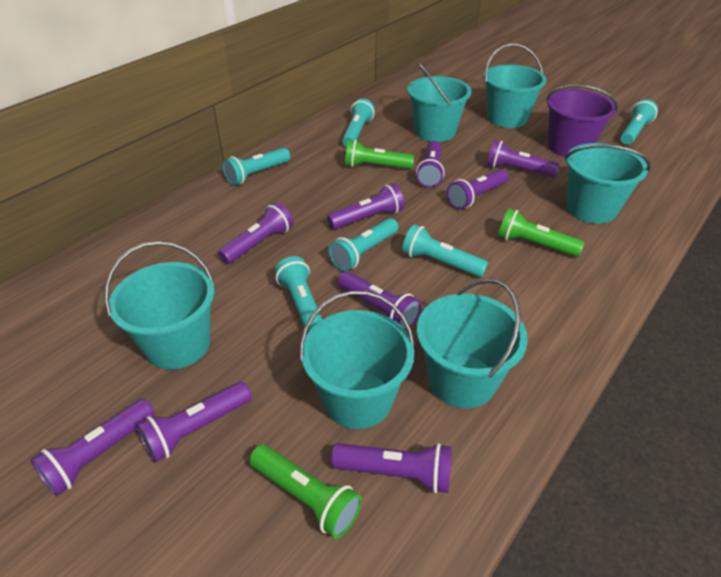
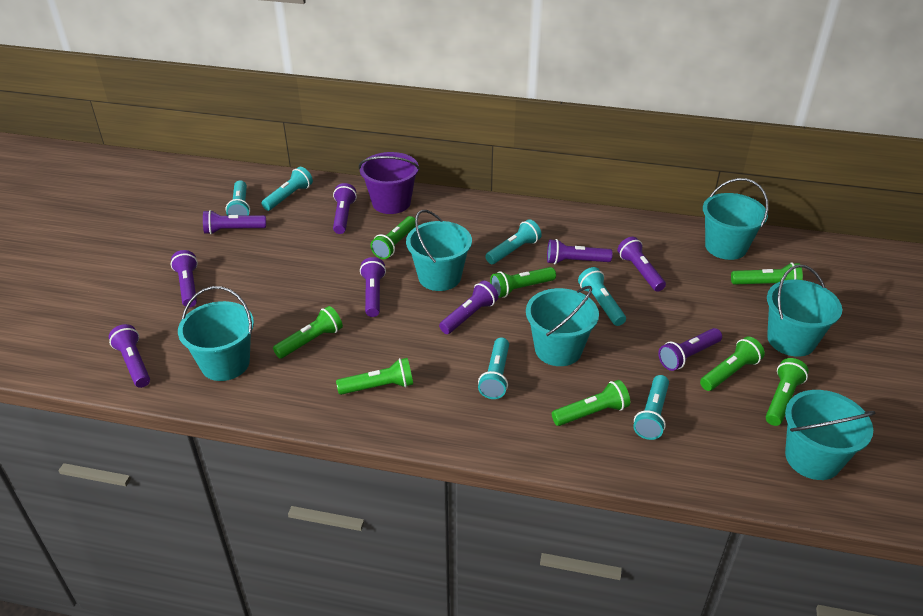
green flashlight: [249,445,362,539] [345,140,414,169] [498,209,585,257] = 3 -> [273,306,343,359] [336,358,413,395] [371,216,416,259] [490,267,556,298] [552,380,630,426] [700,336,765,391] [731,263,803,285] [766,358,809,426] = 8

